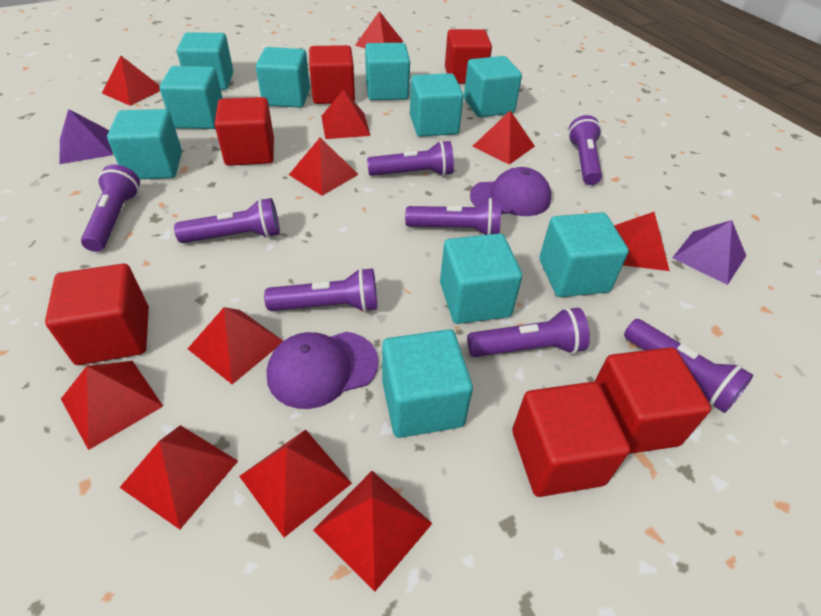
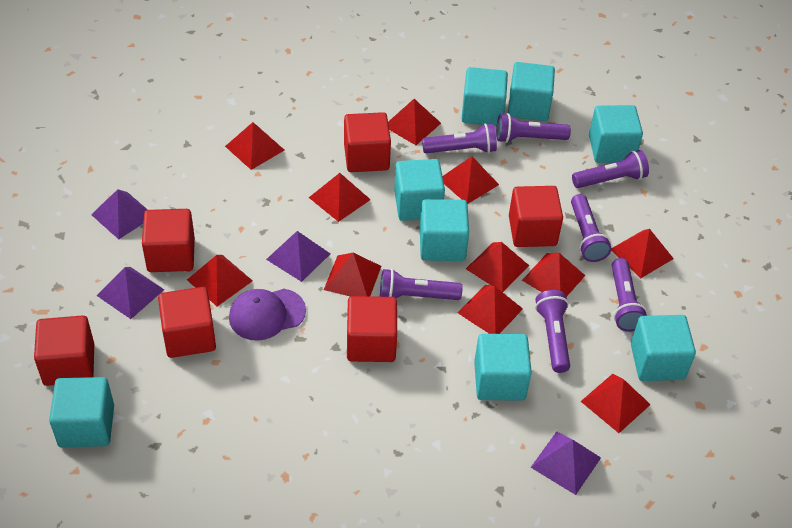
purple cap: [267,332,378,409] [470,167,551,216] = 2 -> [229,289,306,341] = 1
purple flashlight: [81,164,140,252] [174,198,280,243] [264,268,377,312] [367,140,454,176] [405,198,501,235] [467,307,590,357] [568,115,602,185] [624,319,754,413] = 8 -> [380,269,462,300] [422,123,497,153] [496,113,571,143] [535,290,570,373] [571,194,612,262] [572,150,649,188] [612,258,648,332] = 7
purple pyramid: [60,109,113,164] [673,220,746,285] = 2 -> [91,189,148,239] [97,267,164,319] [266,231,330,282] [530,431,601,495] = 4
turquoise cube: [107,109,182,179] [160,66,223,129] [177,32,233,90] [256,47,310,108] [365,43,410,100] [382,329,473,438] [410,73,464,137] [440,233,522,324] [464,56,522,117] [539,212,629,297] = 10 -> [49,377,114,447] [394,159,445,221] [420,199,469,261] [461,67,508,126] [474,334,532,400] [508,62,555,121] [589,105,643,163] [631,315,696,381] = 8

